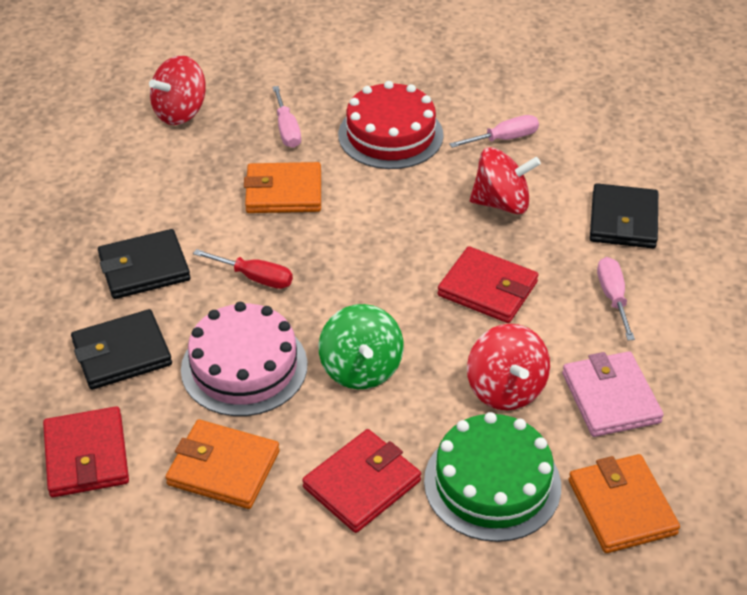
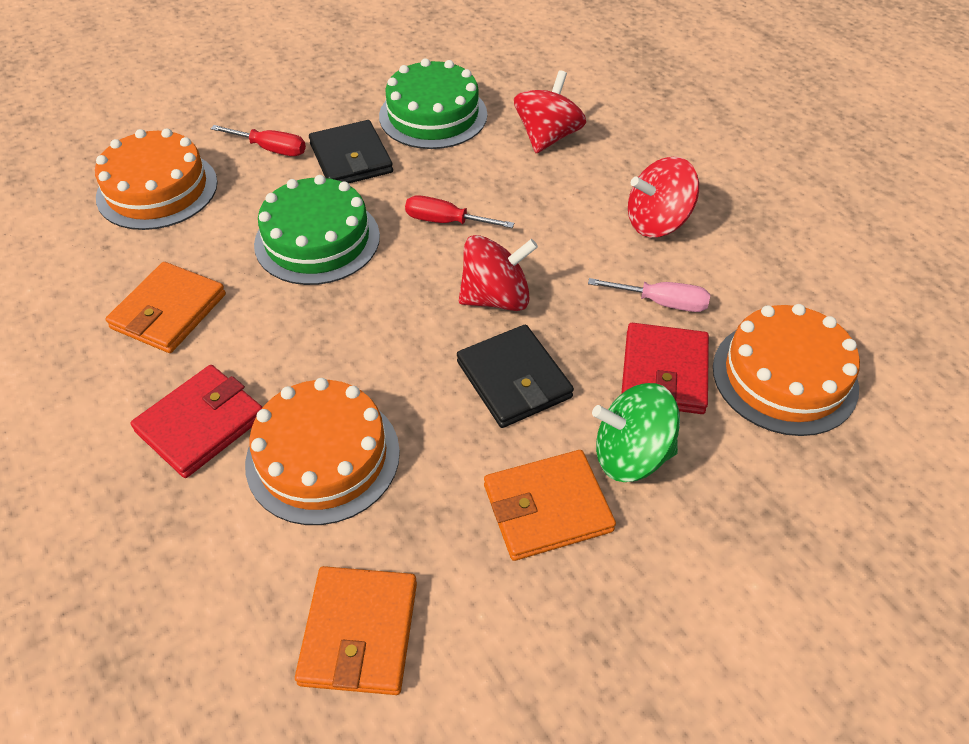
black wallet: [71,309,172,390] [98,229,191,299] [590,183,658,248] = 3 -> [309,120,393,183] [457,325,574,428] = 2
green cake: [424,412,561,542] = 1 -> [254,175,380,285] [379,58,487,149] = 2
orange cake: none = 0 -> [95,128,218,230] [245,378,400,525] [713,304,860,436] = 3
pink cake: [181,302,308,416] = 1 -> none = 0
pink screwdriver: [272,86,301,148] [449,115,539,148] [597,257,635,340] = 3 -> [588,278,710,312] = 1
pink wallet: [562,351,664,437] = 1 -> none = 0
red cake: [338,81,443,169] = 1 -> none = 0
red screwdriver: [193,249,293,289] = 1 -> [211,125,306,156] [405,195,514,228] = 2
red wallet: [43,406,129,497] [302,429,421,533] [437,246,539,323] = 3 -> [130,365,263,478] [621,323,709,414] = 2

